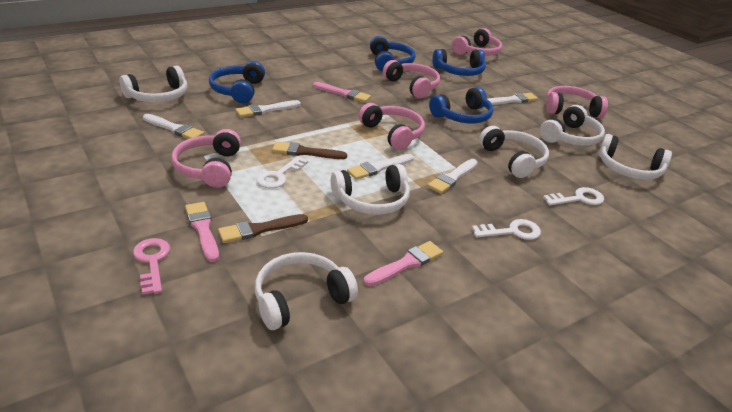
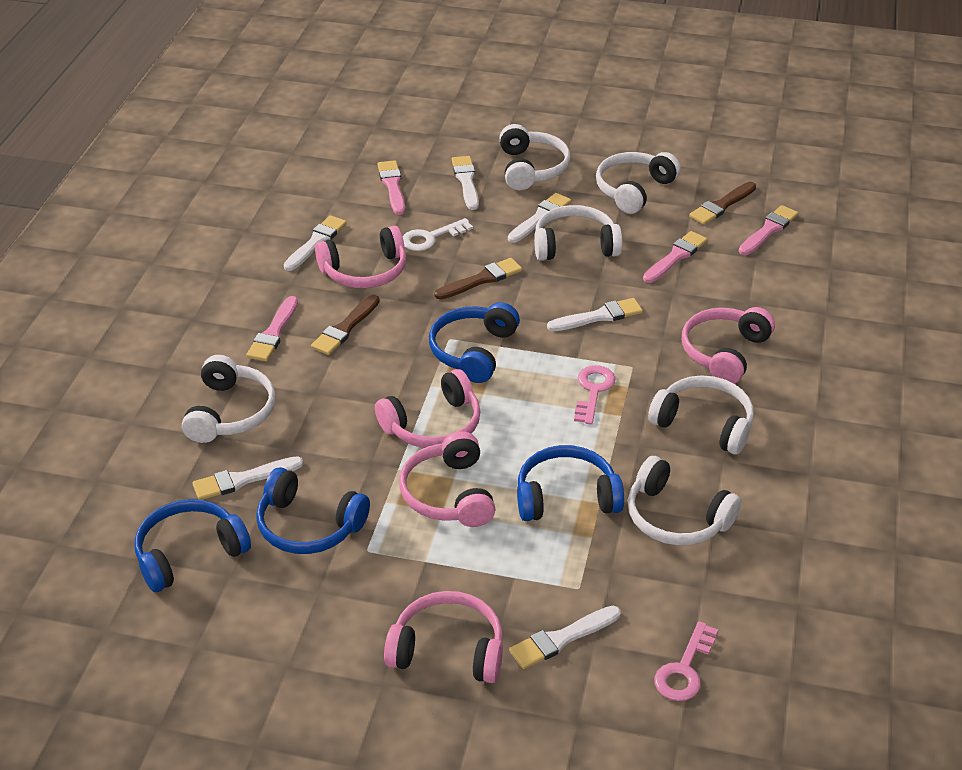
brown brush: [218,214,308,243] [272,142,347,159] = 2 -> [311,295,380,355] [434,258,522,299] [689,182,756,225] = 3
pink brush: [185,202,219,262] [313,82,371,103] [364,241,443,286] = 3 -> [246,296,298,361] [377,160,405,215] [643,231,707,283] [739,205,798,255] = 4
pink key: [133,238,170,295] = 1 -> [574,365,616,425] [654,621,718,701] = 2
white brush: [143,114,204,139] [235,100,301,117] [347,154,414,180] [427,159,478,194] [488,93,538,105] = 5 -> [192,456,303,500] [284,215,347,271] [452,156,479,210] [508,193,571,243] [509,606,621,669] [547,298,643,331] = 6
white key: [256,156,308,189] [472,219,541,240] [543,187,604,205] = 3 -> [403,218,473,251] = 1

